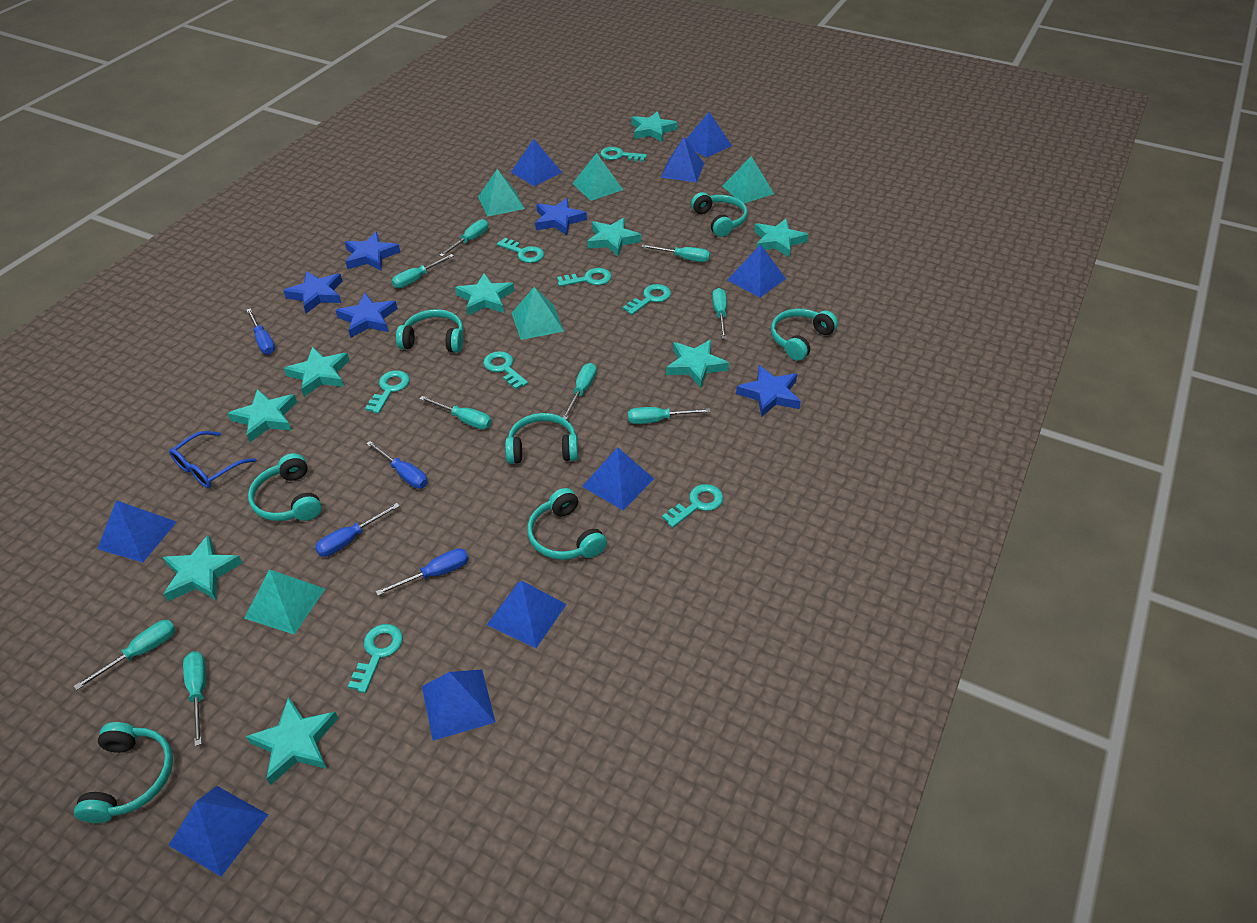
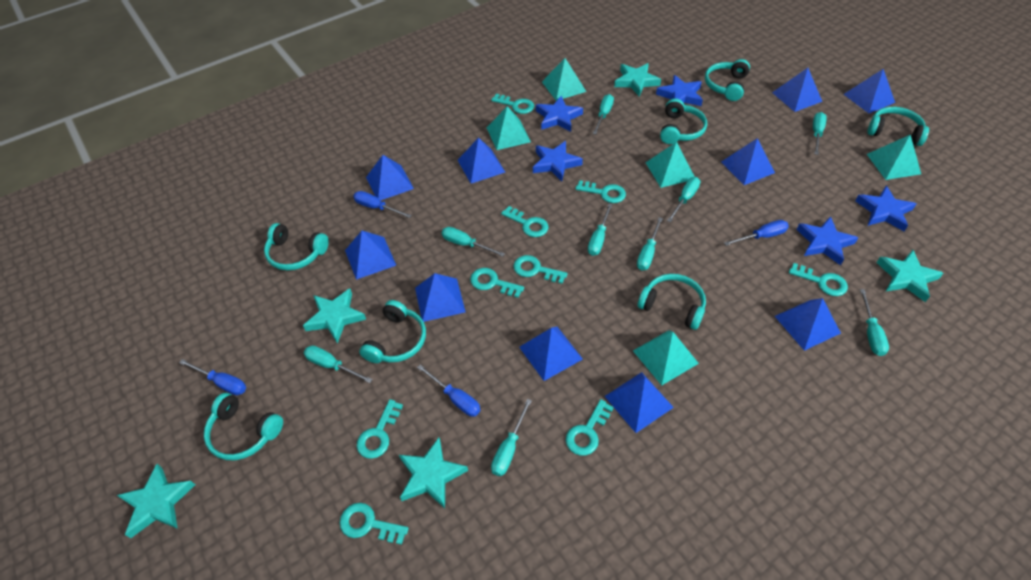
blue glasses: [169,431,256,488] = 1 -> none = 0
blue pyramid: [97,500,177,562] [168,786,268,877] [422,669,495,741] [487,581,567,648] [511,139,562,186] [582,447,654,510] [661,137,704,182] [686,112,732,158] [727,244,786,297] = 9 -> [345,231,396,280] [366,155,414,201] [415,273,465,322] [458,138,505,183] [519,327,583,381] [605,372,674,433] [721,138,775,185] [772,68,822,112] [775,298,841,351] [844,69,895,113] = 10
turquoise key: [348,624,403,693] [365,370,410,414] [483,351,528,390] [497,238,544,263] [557,268,612,287] [600,147,647,162] [623,284,671,315] [662,484,723,528] = 8 -> [340,503,409,545] [356,399,403,459] [470,268,524,298] [491,94,534,114] [501,206,548,237] [513,255,568,284] [566,399,614,455] [575,180,626,203] [789,263,848,296] = 9
turquoise star: [163,535,242,601] [227,389,297,442] [246,697,339,785] [284,347,350,397] [455,273,514,316] [587,218,641,257] [631,111,678,142] [666,340,729,388] [754,219,808,257] = 9 -> [117,464,195,538] [303,288,366,343] [399,438,468,509] [614,63,661,96] [876,250,944,302] = 5

